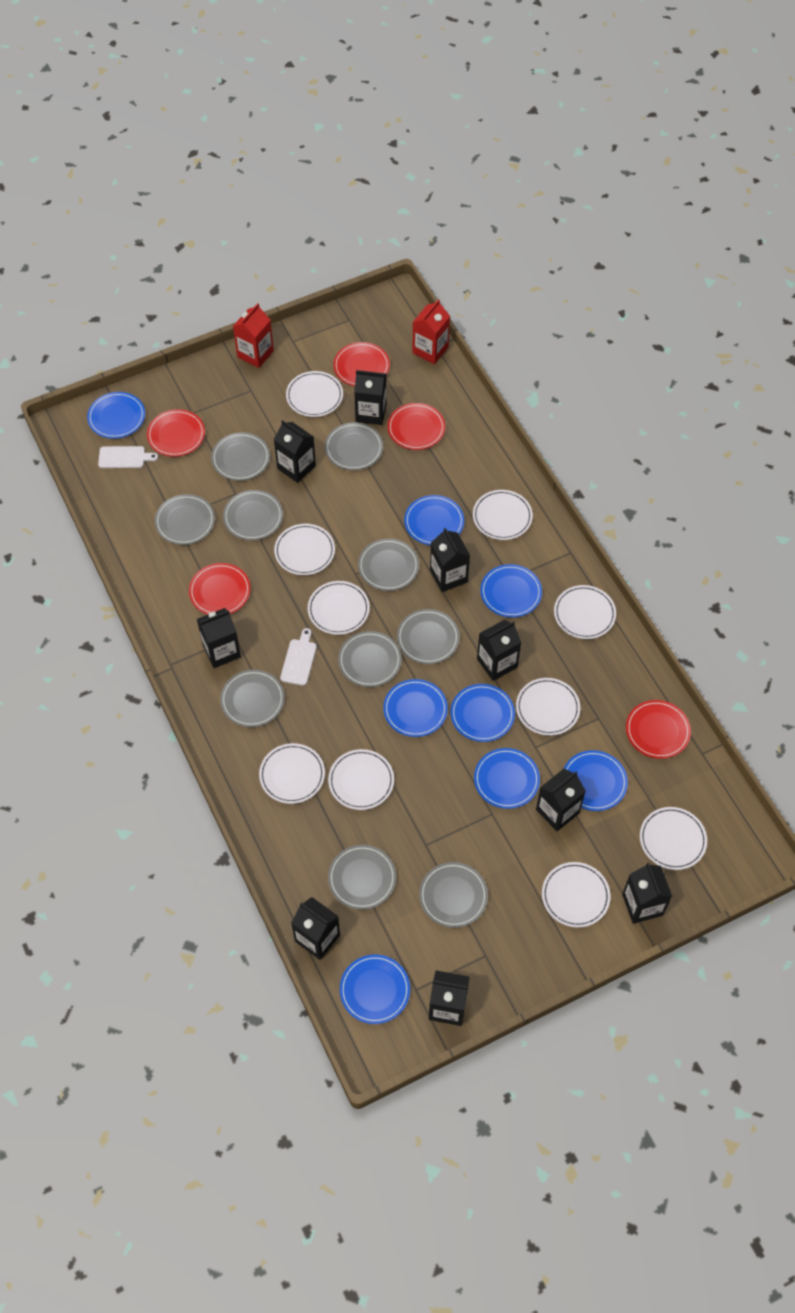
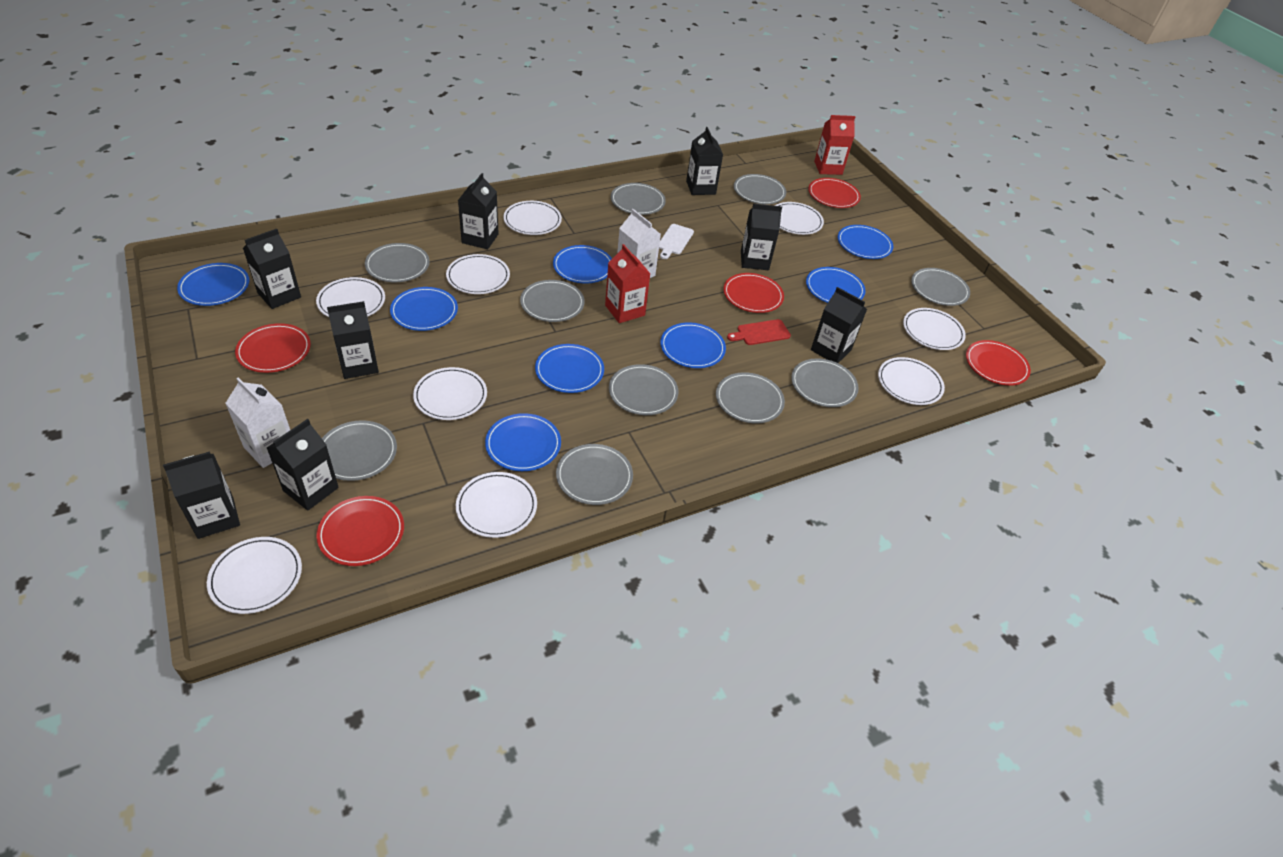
black carton: [197,608,241,668] [274,420,316,483] [291,897,340,960] [354,370,387,425] [429,970,470,1026] [430,528,470,592] [477,620,521,681] [536,769,586,831] [622,863,672,924] = 9 -> [163,452,240,539] [243,229,301,309] [267,419,339,510] [327,301,379,379] [458,173,499,250] [686,127,723,195] [741,204,782,270] [811,287,867,363] = 8
red cutting board: none = 0 -> [727,319,791,345] = 1
white carton: none = 0 -> [225,377,290,468] [617,209,661,278] = 2
white cutting board: [98,446,158,468] [280,628,317,686] = 2 -> [659,224,694,259] = 1
white plate: [259,743,325,804] [274,524,335,575] [286,371,343,417] [308,581,370,635] [328,749,394,810] [473,490,533,540] [516,678,580,736] [542,862,610,928] [554,585,616,639] [640,807,707,870] = 10 -> [207,537,302,614] [316,277,385,317] [413,367,487,420] [446,254,510,294] [456,472,537,538] [503,201,562,235] [775,202,824,235] [878,357,945,405] [903,308,966,350] = 9

